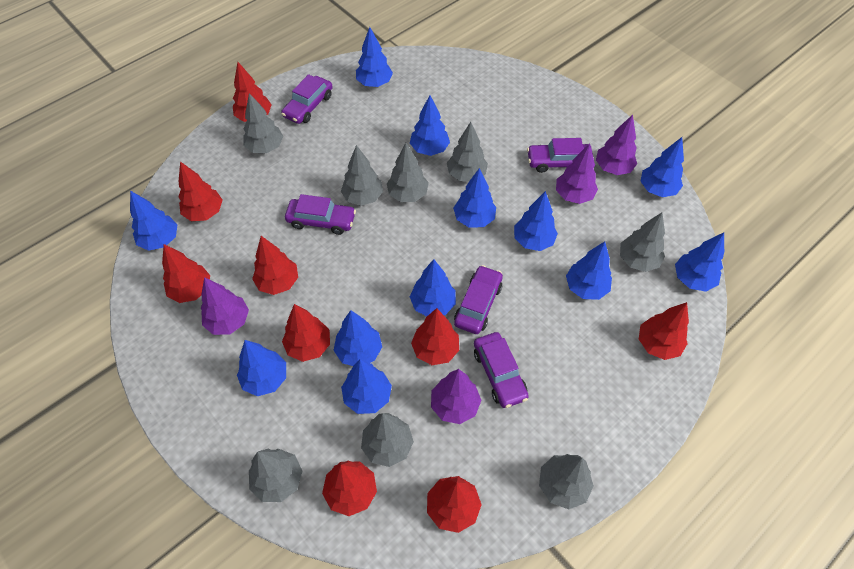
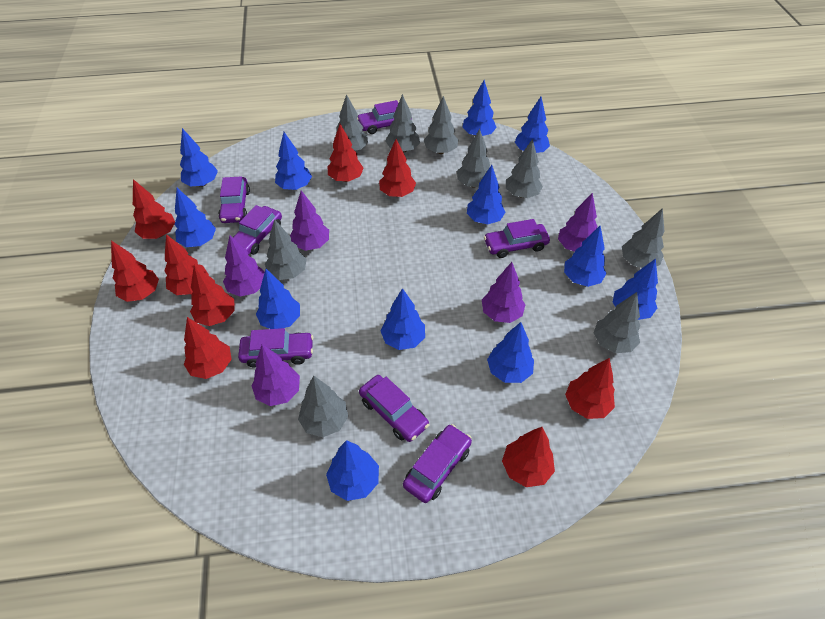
grey tree: [243,93,283,153] [249,449,302,502] [341,145,383,206] [361,413,414,467] [387,143,429,202] [447,122,488,181] [539,454,594,509] [620,212,665,272] = 8 -> [265,219,306,280] [298,376,348,437] [333,94,368,151] [385,94,420,153] [424,96,458,154] [457,129,490,188] [506,139,543,198] [594,292,640,353] [622,208,664,268] = 9
purple car: [281,74,333,124] [285,194,356,235] [454,265,503,334] [474,332,529,408] [527,138,594,173] = 5 -> [218,177,250,223] [232,205,282,255] [238,328,313,367] [357,100,412,134] [359,375,429,442] [403,424,472,503] [484,219,550,258] = 7
purple tree: [201,277,249,335] [431,369,481,424] [556,143,598,204] [596,115,637,175] = 4 -> [223,235,265,297] [252,344,300,406] [290,190,329,251] [482,262,526,323] [558,192,597,252] = 5

